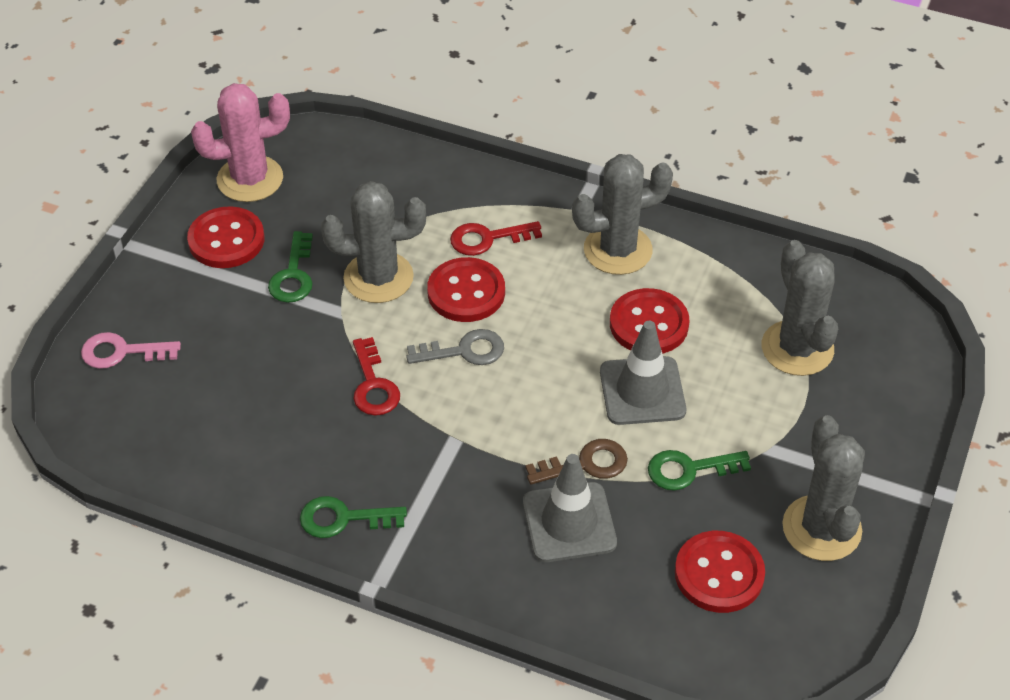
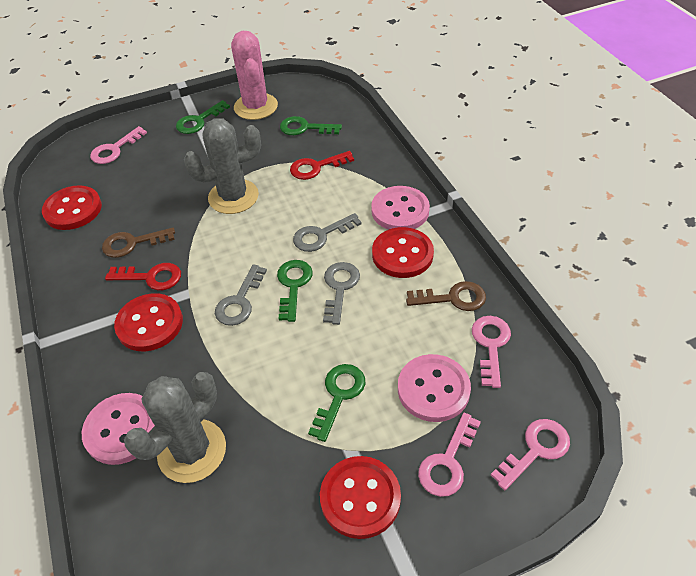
brown key: [525,439,628,485] = 1 -> [102,228,175,258] [406,281,486,311] = 2
green key: [268,231,313,303] [300,496,407,538] [648,450,751,491] = 3 -> [176,100,230,134] [277,260,313,322] [280,116,342,135] [308,364,365,442] = 4
grey cactus: [321,181,426,303] [572,154,673,275] [762,240,838,376] [782,415,865,561] = 4 -> [124,372,226,483] [184,118,261,214] = 2
grey key: [406,329,504,365] = 1 -> [215,264,267,326] [293,213,362,252] [323,262,360,325] = 3
grey traffic cone: [523,454,617,562] [600,321,686,425] = 2 -> none = 0
pink button: none = 0 -> [82,393,155,465] [371,186,430,230] [398,354,471,422] = 3
pink key: [81,332,181,369] = 1 -> [90,126,147,164] [418,413,481,497] [472,316,511,388] [491,419,570,490] = 4

